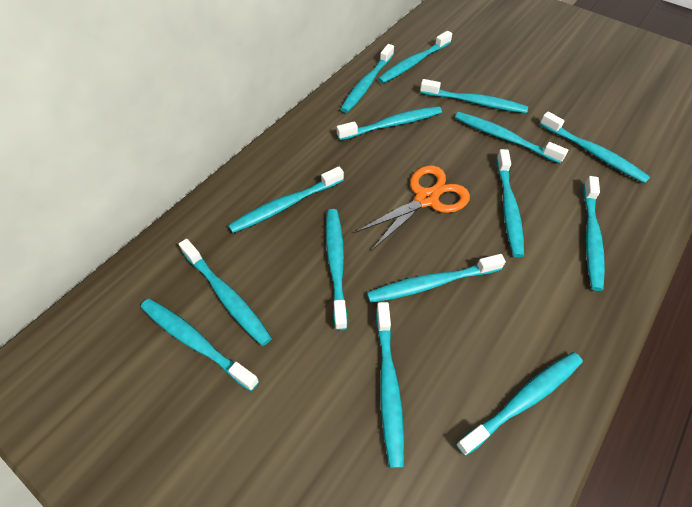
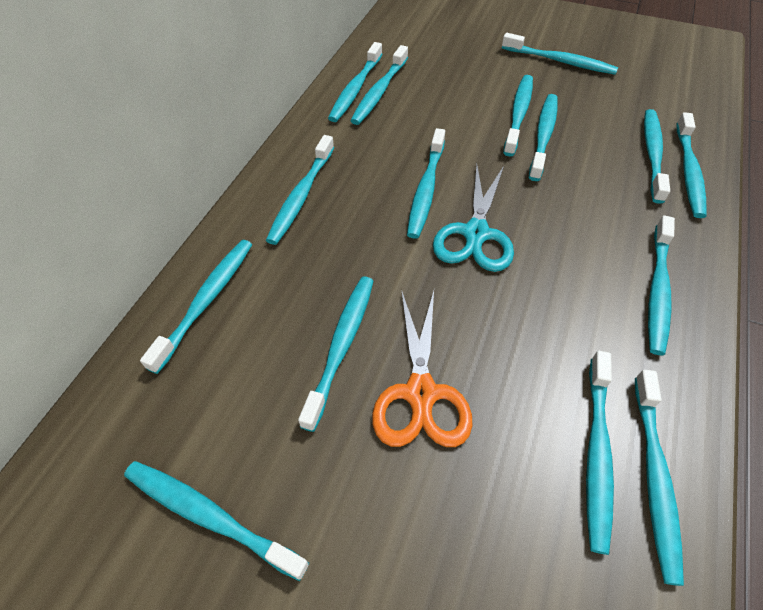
turquoise scissors: none = 0 -> [433,163,514,272] = 1

